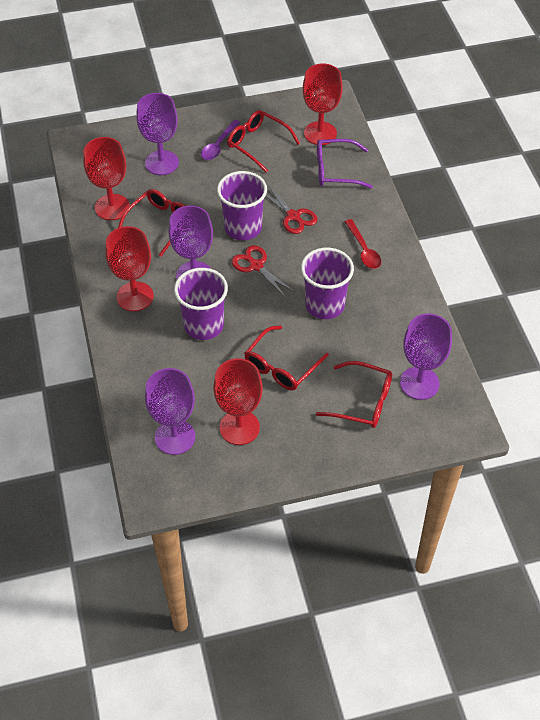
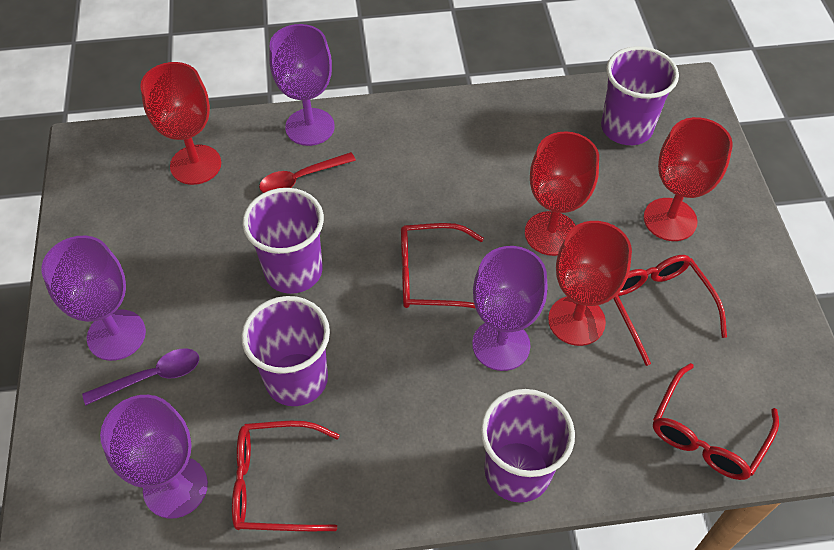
purple cup: [174,268,228,340] [217,171,267,240] [301,248,354,319] = 3 -> [241,296,330,406] [242,188,324,294] [480,389,575,503] [601,46,679,145] = 4
purple glasses: [317,139,373,189] = 1 -> none = 0
red scissors: [231,245,295,298] [266,185,317,234] = 2 -> none = 0

